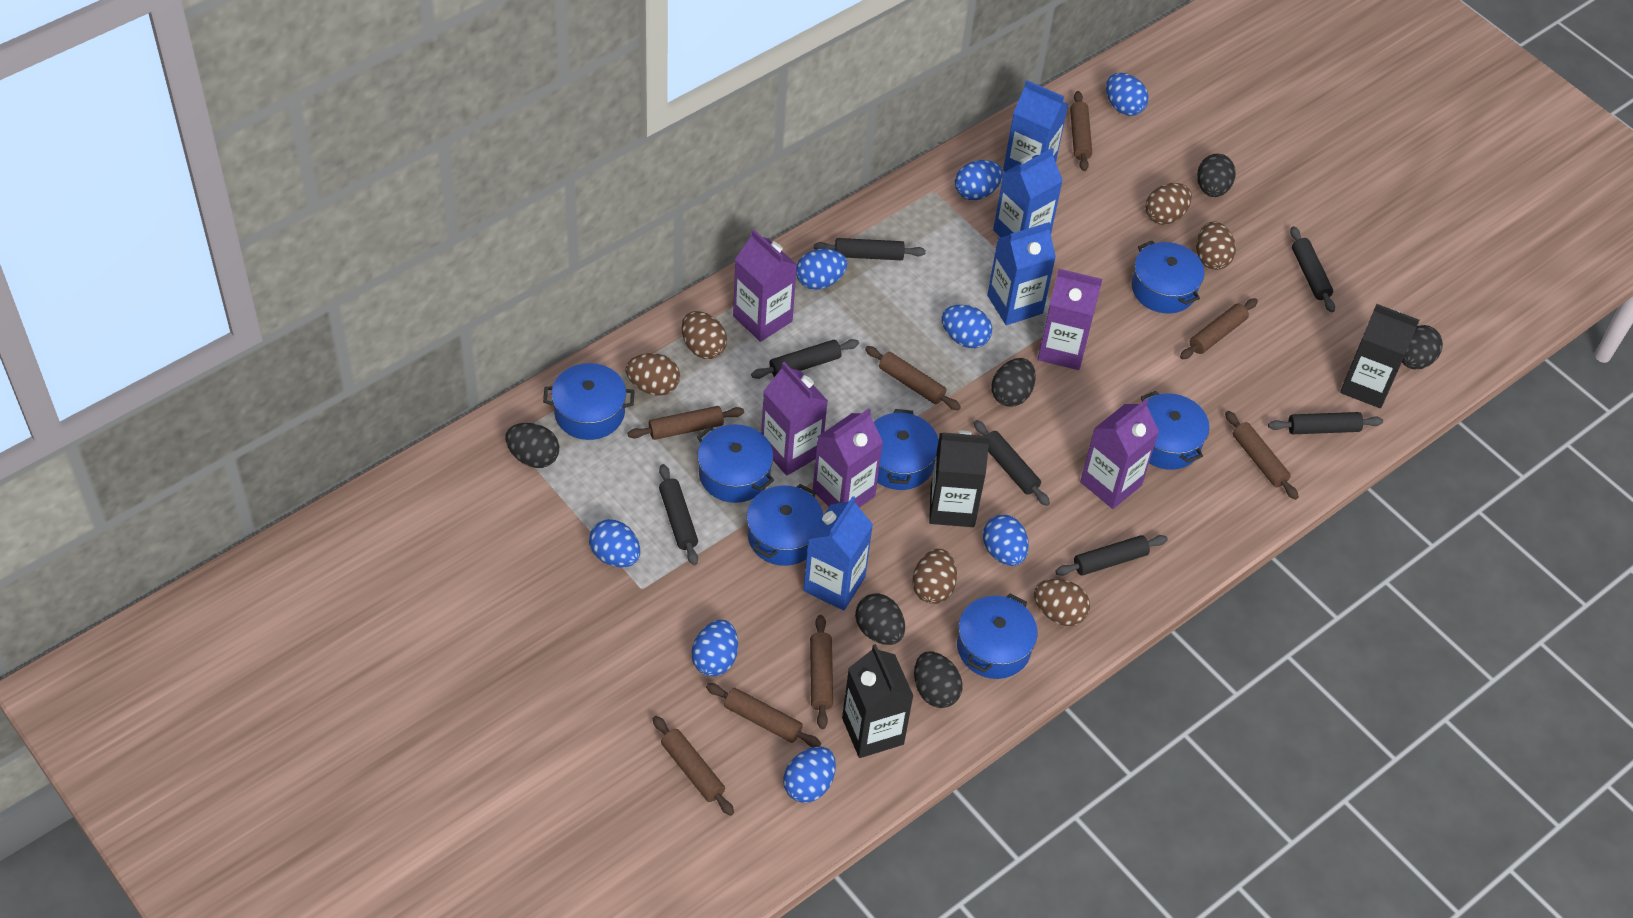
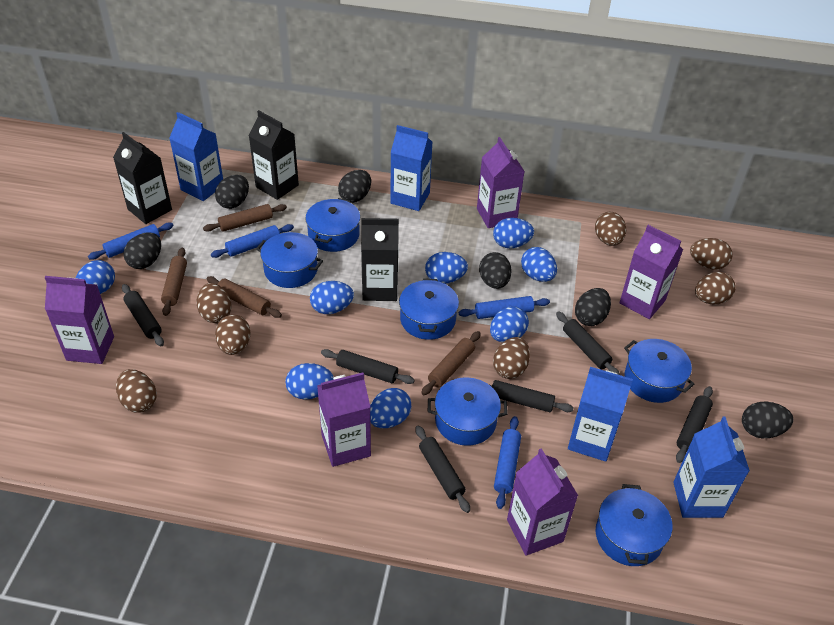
black rolling pin: [659,464,698,565] [751,339,859,379] [814,238,926,260] [974,420,1050,506] [1055,535,1168,576] [1268,412,1383,434] [1290,226,1335,313] = 7 -> [122,284,164,346] [321,349,415,384] [415,425,470,513] [490,380,574,412] [556,311,620,375] [676,386,713,463] = 6
blue pot: [543,363,635,440] [697,424,774,503] [747,484,823,566] [874,409,939,490] [957,593,1038,679] [1131,241,1204,313] [1141,391,1209,470] = 7 -> [256,232,323,288] [305,198,360,252] [399,278,459,340] [428,377,508,446] [596,484,672,566] [624,339,695,403] = 6
blue rolling pin: none = 0 -> [88,223,174,260] [211,224,294,258] [459,296,550,319] [494,416,521,509] = 4
brown egg: [626,353,680,396] [682,311,727,359] [913,549,957,604] [1034,579,1090,626] [1146,183,1192,225] [1196,221,1236,270] = 6 -> [116,369,157,413] [196,283,231,323] [215,315,251,355] [493,337,530,379] [595,212,626,246] [690,238,733,270] [695,272,736,304] = 7
brown rolling pin: [628,406,744,440] [653,716,734,816] [706,683,821,747] [810,615,833,729] [865,346,961,410] [1070,91,1092,171] [1180,298,1258,359] [1225,411,1299,500] = 8 -> [161,248,187,316] [203,204,287,232] [207,276,282,318] [421,331,481,395] = 4

